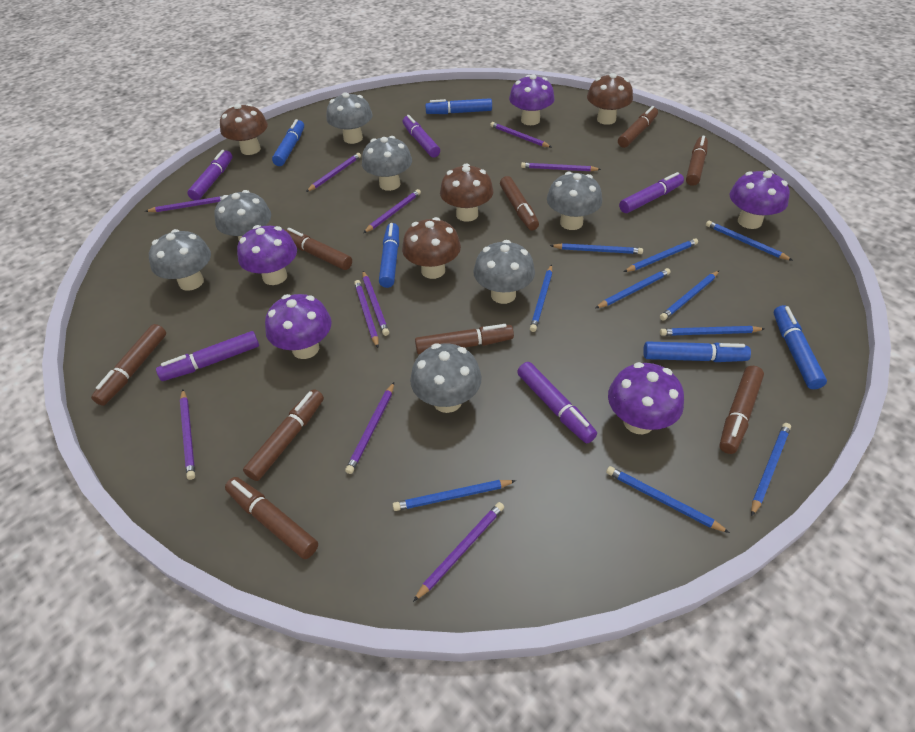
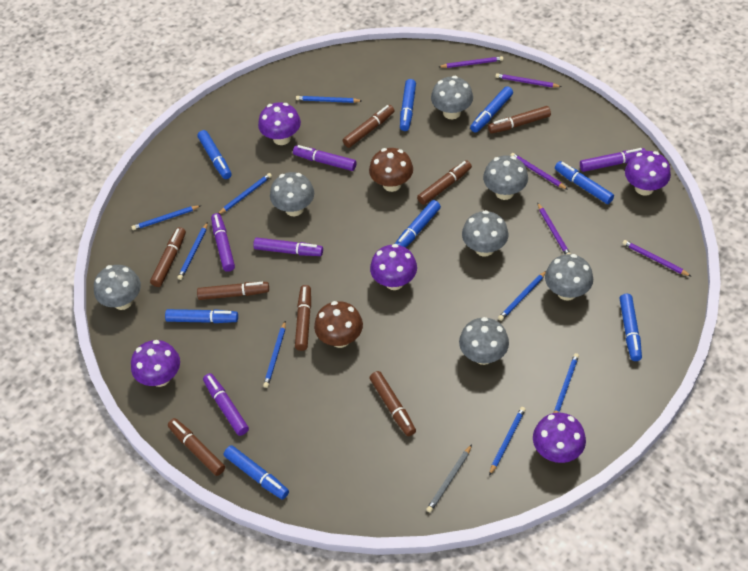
blue marker: [272,119,304,166] [379,223,399,288] [425,98,492,114] [643,341,751,362] [774,305,827,389] = 5 -> [165,309,238,323] [197,130,232,179] [224,445,289,499] [395,200,441,248] [400,79,416,131] [470,86,513,133] [555,161,614,204] [619,294,642,361] = 8
blue pencil: [393,480,516,511] [530,265,552,332] [550,243,643,254] [596,268,671,308] [606,466,730,533] [624,238,698,272] [660,271,719,320] [660,326,764,336] [706,221,793,261] [751,423,791,516] = 10 -> [131,205,201,230] [178,222,208,280] [219,173,272,214] [263,320,286,388] [296,96,362,103] [489,407,526,476] [498,271,546,321] [554,353,579,413] = 8
brown marker: [91,324,166,406] [225,477,318,559] [243,389,324,481] [285,228,352,270] [415,324,514,354] [500,176,539,231] [618,106,658,148] [686,136,708,186] [720,366,764,454] = 9 -> [150,227,186,287] [168,418,225,476] [197,282,269,300] [295,285,311,351] [343,105,394,148] [370,371,416,436] [417,160,472,205] [488,106,551,134] = 8
brown mushroom: [220,104,268,155] [402,217,461,279] [440,164,494,222] [587,73,633,125] = 4 -> [314,301,363,348] [369,148,413,192] = 2
grey pencil: none = 0 -> [426,445,472,513] = 1
purple pencil: [145,195,224,212] [180,390,195,480] [306,153,361,192] [345,382,394,474] [354,280,379,348] [362,271,389,336] [363,189,421,233] [413,502,504,602] [490,122,551,147] [521,162,601,172] = 10 -> [439,56,503,68] [495,73,562,88] [510,153,568,190] [537,203,570,254] [622,240,691,276] = 5

